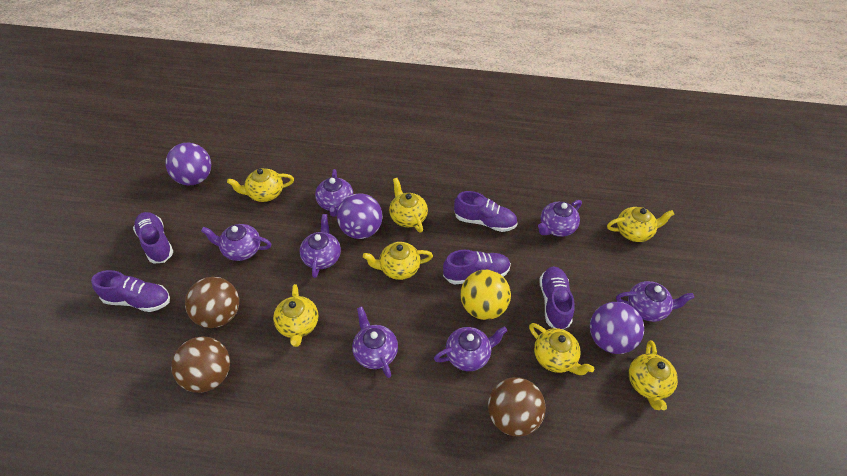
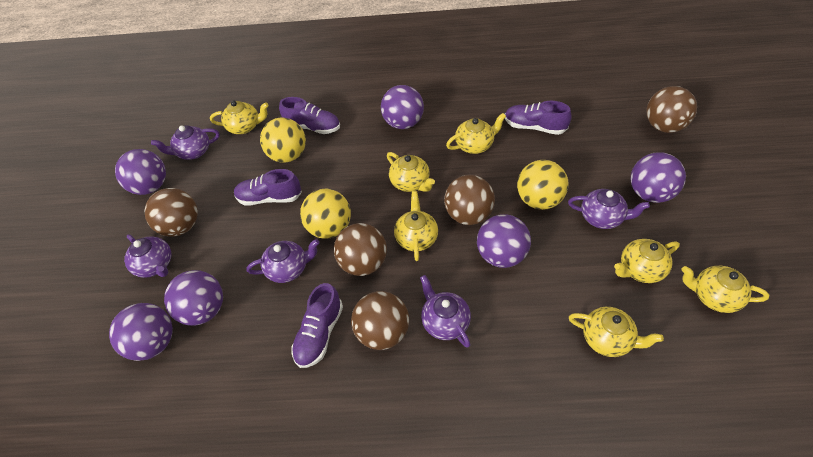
brown ball: [171,336,230,393] [185,277,239,328] [488,377,546,437] = 3 -> [144,188,198,237] [334,223,387,276] [351,291,409,350] [444,175,495,225] [646,86,697,133] = 5
purple ball: [165,143,211,185] [337,193,383,239] [590,302,644,354] = 3 -> [109,303,173,361] [115,149,166,195] [164,270,223,326] [381,85,424,129] [477,214,531,268] [631,152,686,203] = 6
purple shoe: [91,270,170,312] [133,212,173,264] [443,250,511,285] [454,191,518,232] [539,266,574,329] = 5 -> [234,169,302,206] [279,97,340,134] [291,283,343,368] [505,101,571,135] = 4
purple teapot: [201,224,271,261] [300,214,341,278] [315,169,353,217] [352,307,398,378] [434,326,507,371] [538,200,582,237] [616,281,694,322] = 7 -> [124,234,171,278] [151,126,220,160] [246,239,320,283] [420,275,471,348] [568,189,650,229] = 5
yellow ball: [460,270,511,320] = 1 -> [260,117,306,163] [300,189,351,239] [517,160,568,210] = 3

